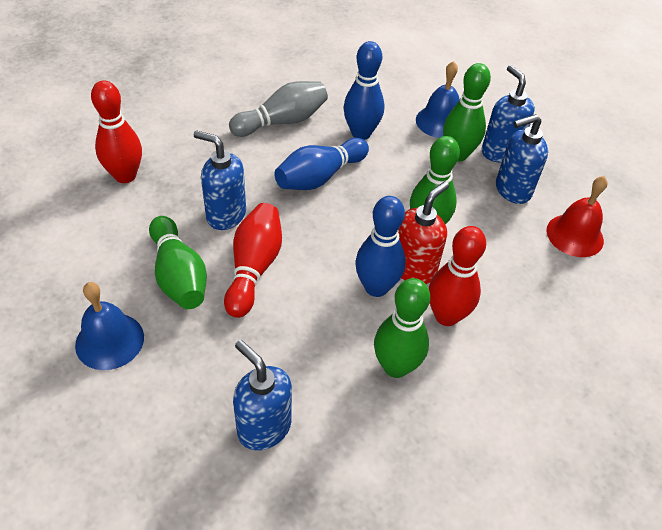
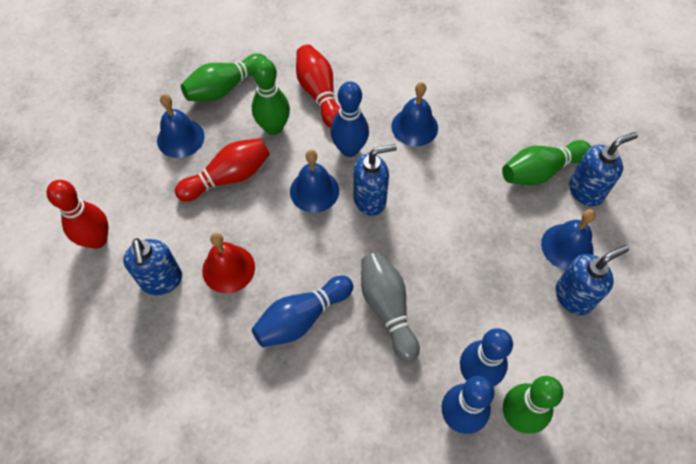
blue bell: [75,282,144,370] [416,61,460,138] = 2 -> [157,94,205,158] [290,150,339,213] [392,82,438,146] [541,209,596,270] = 4
blue bowling pin: [274,138,369,190] [343,41,384,140] [355,196,406,297] = 3 -> [252,276,353,347] [330,81,369,157] [441,376,495,434] [460,328,513,387] = 4
red soap dispenser: [398,181,449,284] = 1 -> none = 0

